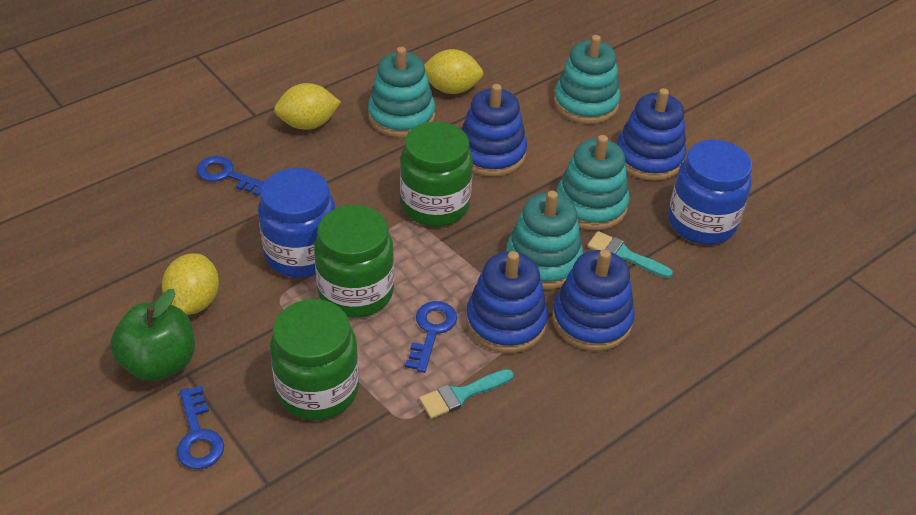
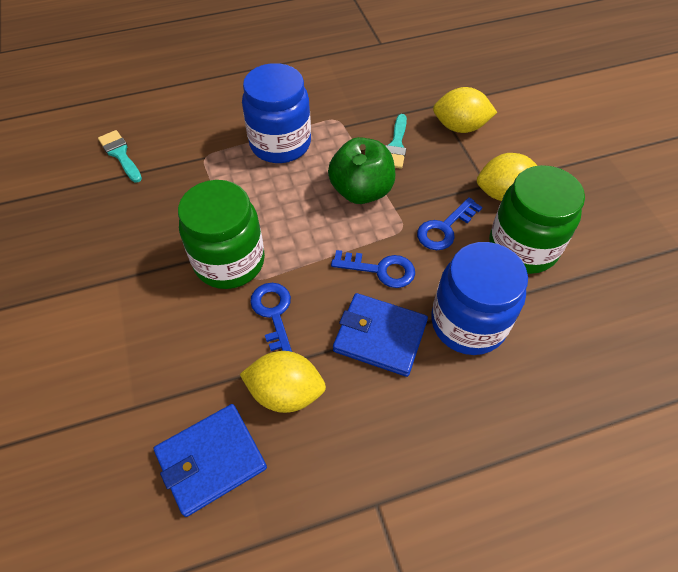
blue stacking toy: [462,84,527,177] [466,251,548,353] [552,249,635,351] [617,88,686,181] = 4 -> none = 0
blue wallet: none = 0 -> [154,404,267,517] [333,293,428,377] = 2
green jar: [270,299,359,420] [314,205,394,318] [400,122,473,226] = 3 -> [178,180,265,289] [489,165,585,274] = 2
turquoise stacking toy: [368,47,435,138] [506,191,583,289] [553,35,620,124] [557,135,630,230] = 4 -> none = 0

